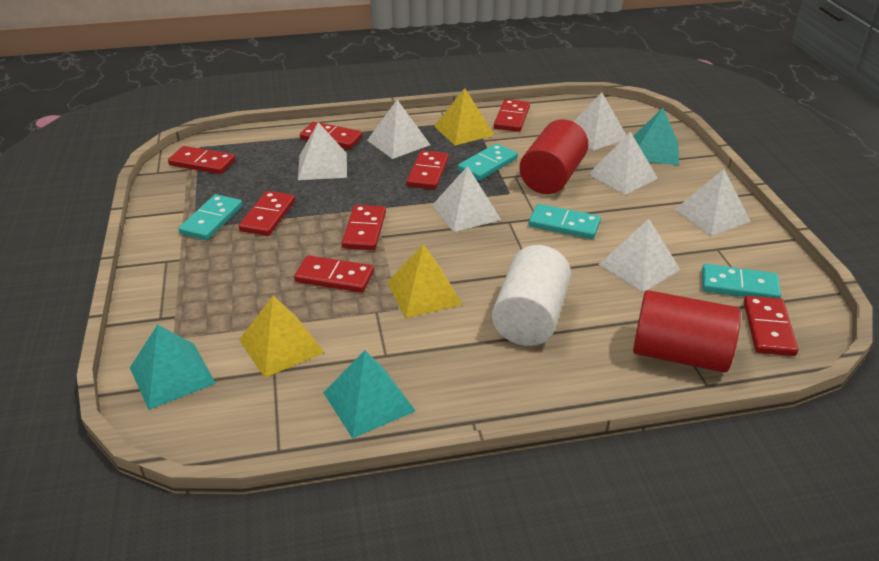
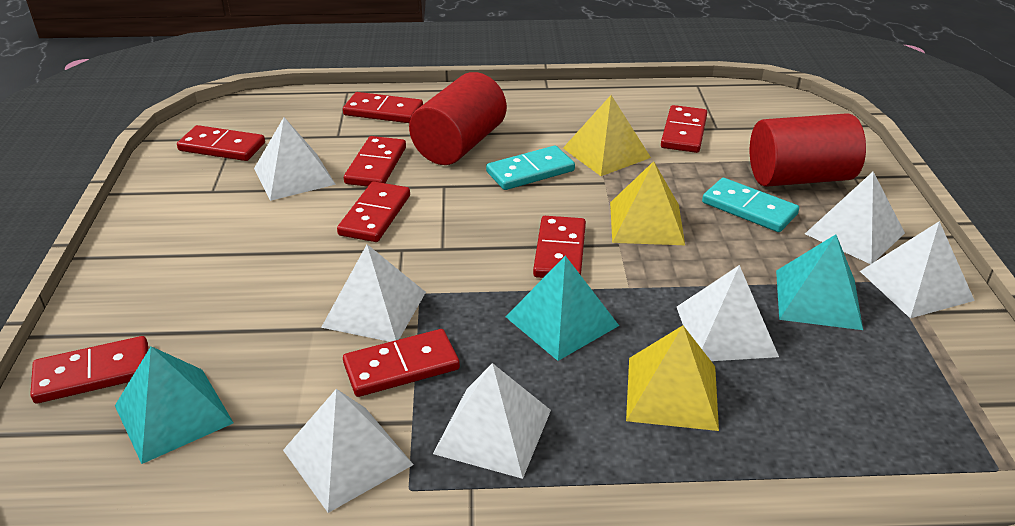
turquoise domino: [179,194,243,240] [458,143,518,181] [529,204,601,239] [702,264,781,298] = 4 -> [486,146,575,190] [702,178,799,232] = 2
white cylinder: [492,245,571,346] = 1 -> none = 0

